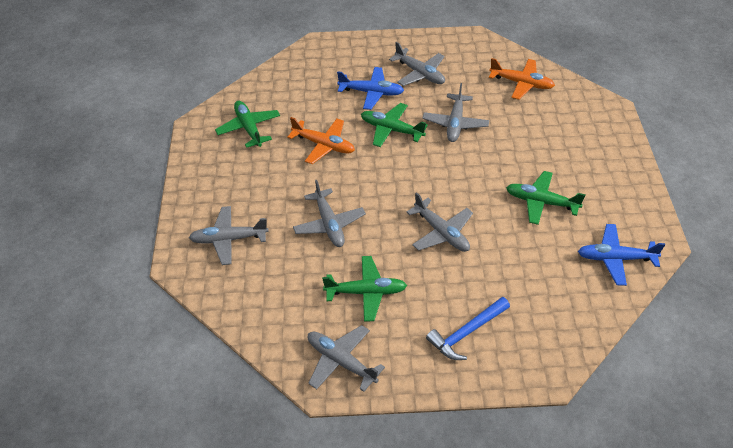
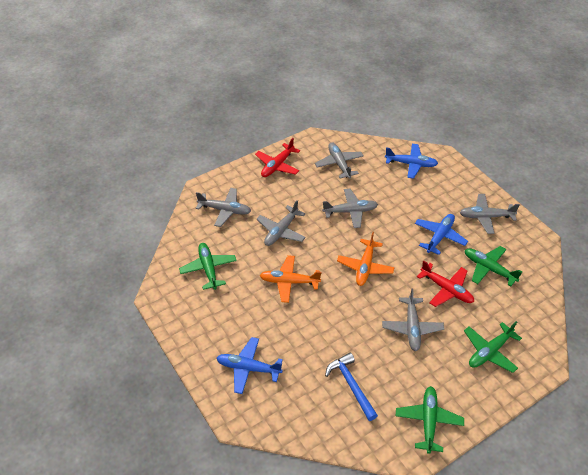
blue plane: [337,67,404,110] [578,224,665,286] = 2 -> [217,337,283,394] [385,144,438,179] [415,214,468,255] = 3
red plane: none = 0 -> [255,138,300,177] [417,260,474,307] = 2

